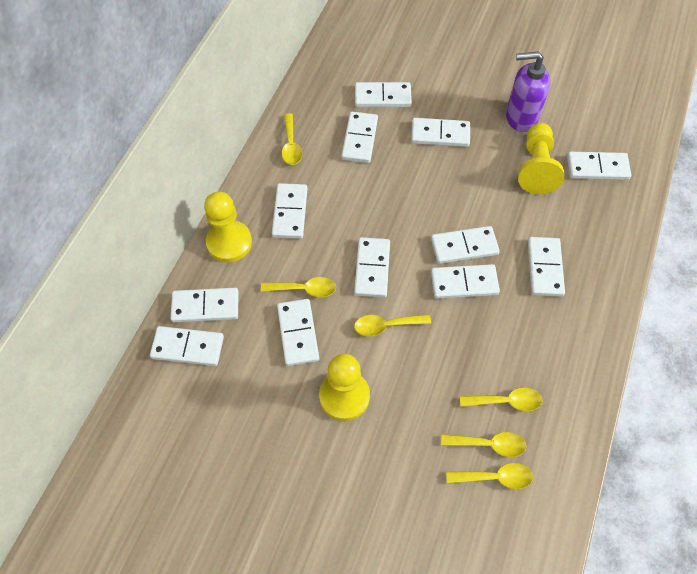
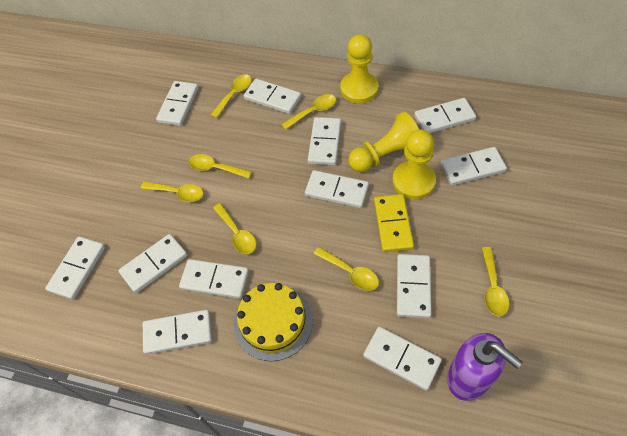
yellow cake: none = 0 -> [234,283,313,361] = 1
yellow domino: none = 0 -> [374,194,414,252] = 1
yellow spoon: [261,277,336,297] [282,113,302,165] [354,314,431,336] [441,432,526,457] [446,463,533,489] [460,387,543,411] = 6 -> [141,182,204,202] [188,154,252,179] [211,74,252,118] [213,203,257,254] [281,94,336,130] [314,247,379,291] [482,247,509,316] = 7

